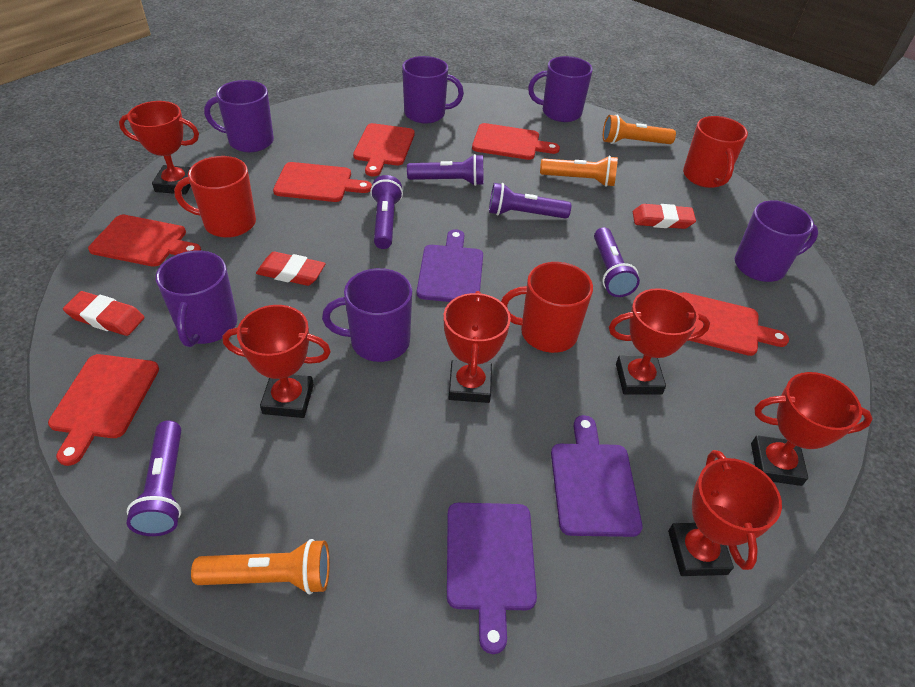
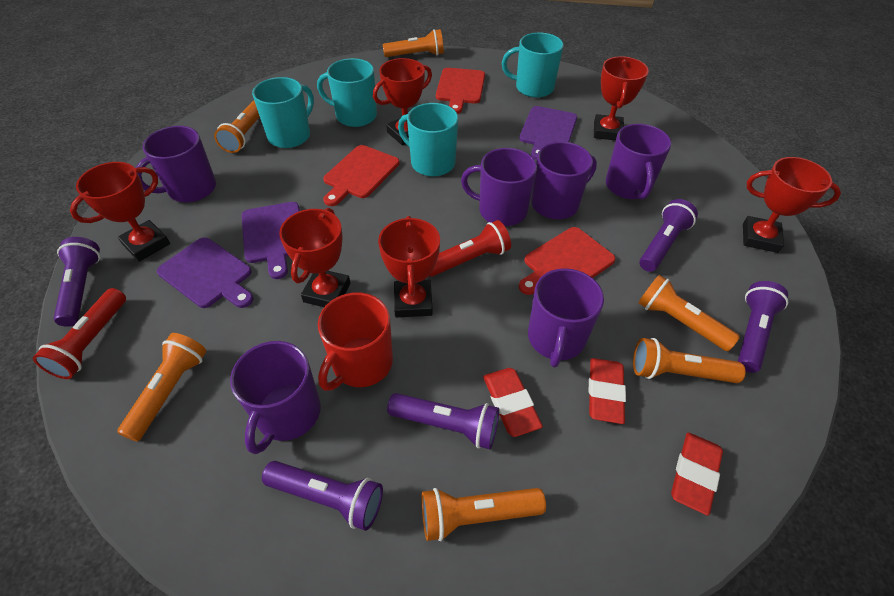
orange flashlight: [191,539,330,594] [540,156,618,187] [603,115,676,144] = 3 -> [117,333,206,442] [214,101,260,153] [383,29,444,57] [421,488,546,541] [633,338,746,383] [638,275,740,351] = 6
red cutting board: [48,354,159,466] [88,215,201,267] [273,162,372,202] [353,123,415,176] [472,123,560,160] [680,292,789,356] = 6 -> [323,145,400,206] [436,68,485,114] [519,227,615,295] = 3
red flashlight: none = 0 -> [33,288,126,379] [429,220,511,277] = 2
red mug: [174,156,256,238] [501,262,593,353] [683,116,748,188] = 3 -> [318,293,393,391] = 1
turquoise mug: none = 0 -> [252,77,314,148] [317,58,377,127] [398,103,458,176] [502,32,564,98] = 4

